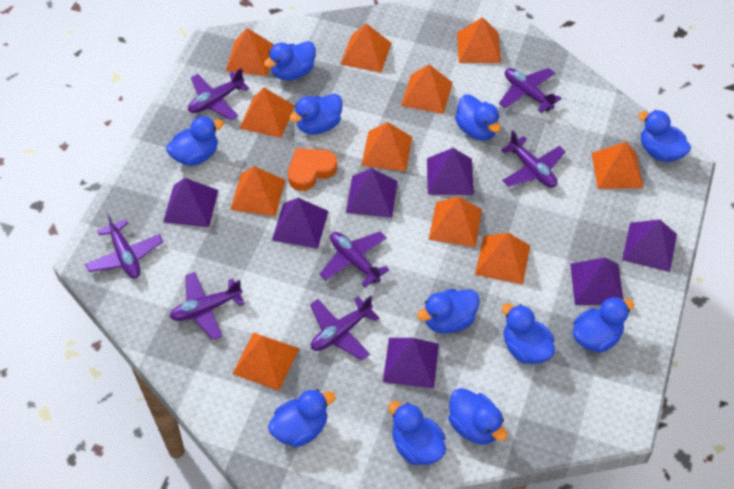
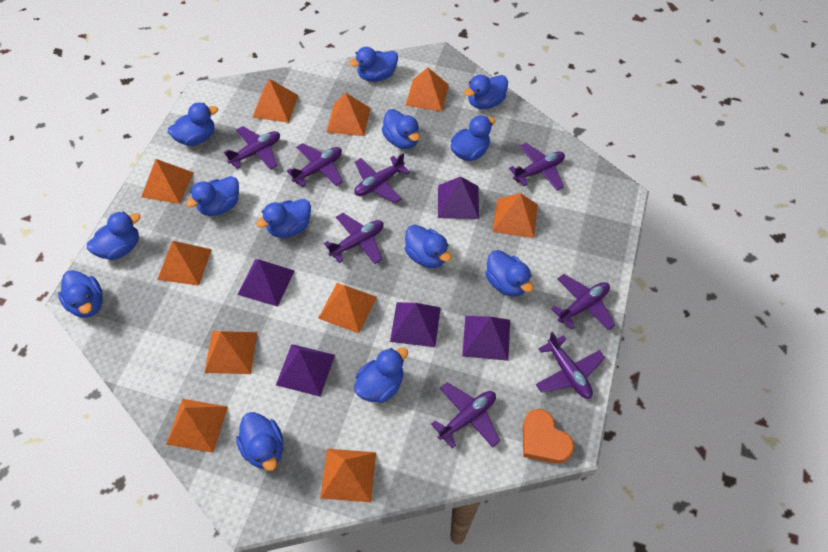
blue duck: [166,116,224,166] [264,41,316,80] [268,389,336,447] [289,94,343,135] [388,401,446,465] [417,289,480,334] [448,388,507,445] [455,94,501,141] [501,303,555,364] [573,297,634,353] [638,110,691,162] = 11 -> [58,270,103,318] [87,211,141,260] [168,103,218,146] [186,176,239,216] [236,412,283,471] [256,199,311,238] [349,47,398,82] [354,348,408,403] [382,109,420,149] [405,225,451,268] [450,115,496,161] [464,75,508,109] [485,250,533,297] = 13
orange pyramid: [226,28,274,76] [230,166,285,216] [233,332,299,390] [239,88,294,138] [340,23,392,73] [361,122,412,172] [401,64,453,114] [429,196,482,247] [457,17,501,63] [475,233,530,284] [592,142,643,189] = 11 -> [141,159,194,204] [157,241,212,286] [166,399,228,453] [204,331,257,374] [252,79,299,123] [318,283,377,333] [320,449,376,502] [327,93,371,136] [405,67,449,111] [492,193,538,238] = 10
purple plane: [85,213,163,279] [170,272,244,340] [188,68,249,120] [310,296,379,360] [320,232,389,287] [499,68,561,113] [501,131,566,188] = 7 -> [224,126,280,170] [287,143,343,187] [324,213,384,264] [354,153,410,203] [431,382,500,448] [509,143,565,191] [535,332,605,399] [551,274,615,330] = 8
purple pyramid: [163,178,219,227] [272,198,329,249] [346,168,398,218] [383,338,439,389] [427,148,474,195] [570,257,623,305] [622,220,677,272] = 7 -> [237,259,295,307] [276,344,335,397] [390,302,441,347] [438,176,479,219] [462,316,510,361] = 5

